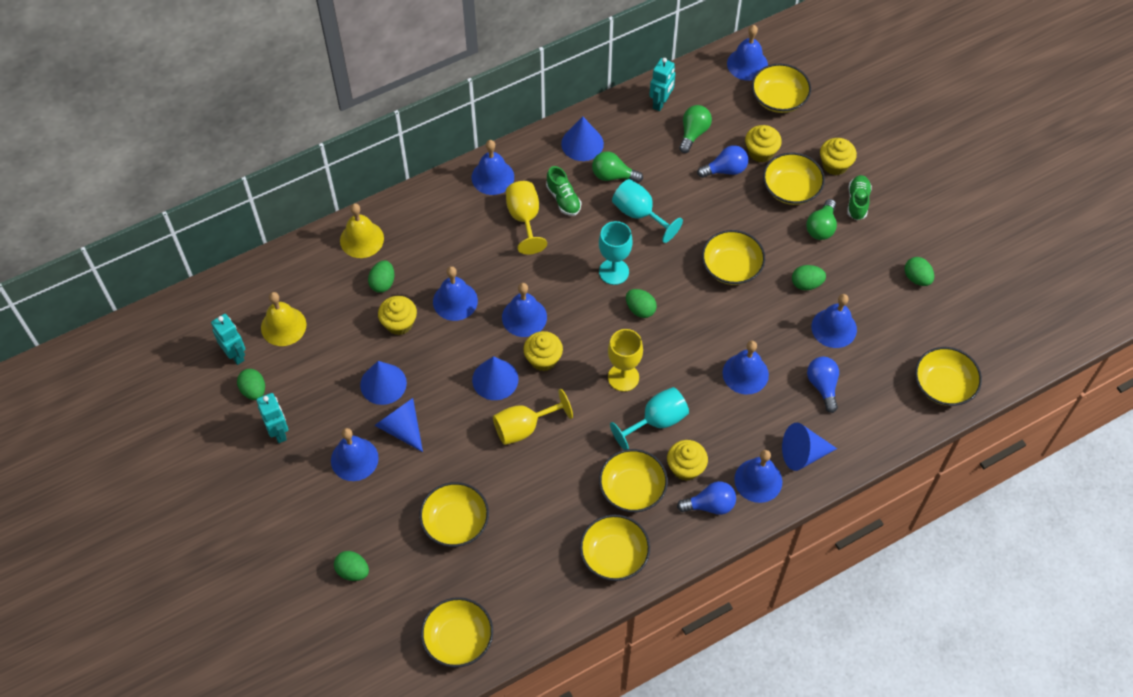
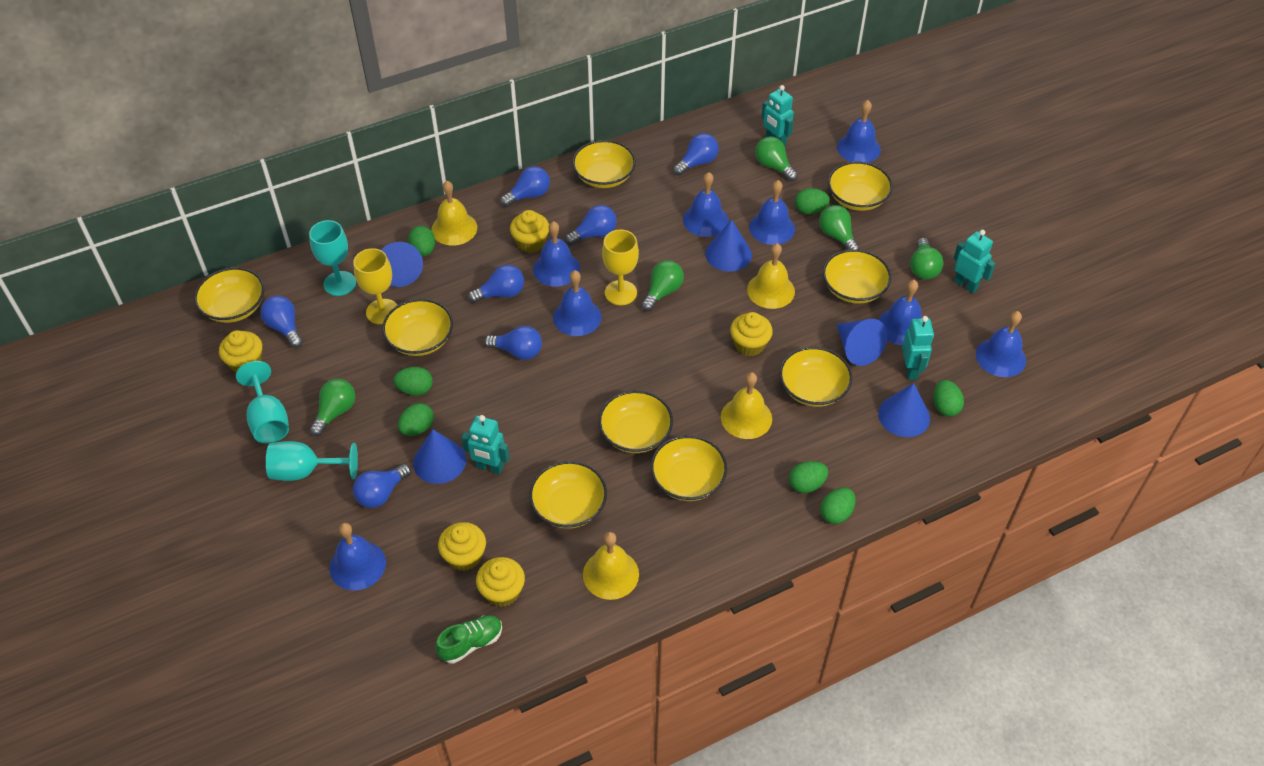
blue light bulb: [677,481,736,515] [697,145,748,178] [807,357,839,413] = 3 -> [260,296,303,348] [353,464,411,508] [468,265,524,303] [484,326,542,360] [500,166,550,207] [565,205,617,245] [673,133,719,176] = 7
green egg: [237,369,265,400] [334,551,369,581] [368,260,394,293] [626,289,657,318] [792,265,826,290] [904,257,934,286] = 6 -> [393,367,433,396] [398,403,434,436] [408,226,435,256] [789,461,828,493] [795,188,830,214] [820,487,856,524] [933,380,964,416] = 7
green light bulb: [592,152,643,183] [679,105,712,153] [806,199,837,240] = 3 -> [309,379,355,437] [641,260,684,311] [755,136,798,182] [819,205,860,250] [910,238,944,279] = 5
green shoe: [546,166,581,216] [847,175,872,220] = 2 -> [435,615,502,664] = 1
turquoise robot: [211,314,245,365] [256,393,288,443] [649,58,675,111] = 3 -> [461,415,510,474] [761,85,794,146] [902,316,934,380] [953,230,996,293] = 4
yellow bell: [261,292,306,346] [340,203,384,258] = 2 -> [431,181,477,246] [583,532,639,600] [721,372,772,439] [747,243,795,309] = 4
yellow bowl: [419,482,489,547] [421,597,493,668] [580,515,650,581] [599,449,668,512] [702,230,765,285] [752,63,811,113] [763,153,825,205] [915,347,982,406] = 8 -> [194,267,264,323] [382,299,453,356] [529,461,607,529] [572,140,636,188] [598,391,673,453] [651,435,727,501] [779,347,853,407] [823,249,891,304] [828,162,893,211] = 9
yellow goblet: [493,389,573,445] [506,181,547,254] [608,329,643,392] = 3 -> [353,248,397,325] [602,230,639,305] = 2

